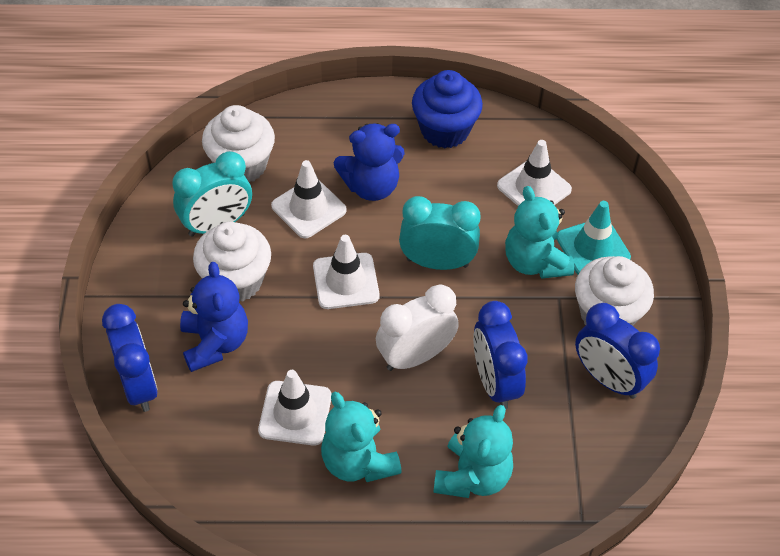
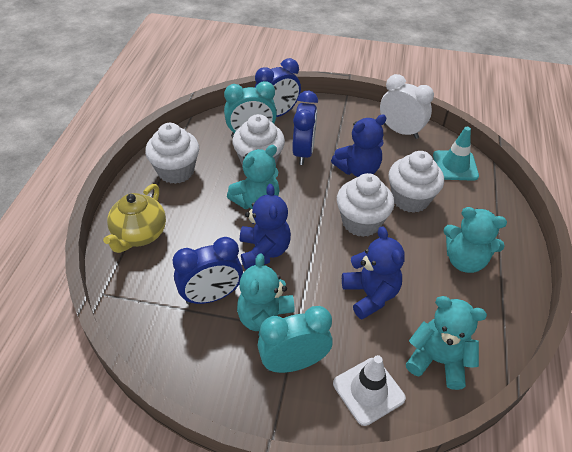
blue cupcake: [412,70,483,148] = 1 -> none = 0
blue teddy bear: [180,262,248,372] [334,123,405,201] = 2 -> [240,184,291,270] [331,114,387,177] [342,226,405,320] = 3
turquoise teddy bear: [321,392,402,482] [433,405,513,498] [505,186,574,279] = 3 -> [227,145,280,209] [237,254,295,337] [406,296,487,390] [443,207,507,273] = 4
white cupcake: [193,222,271,302] [202,105,275,183] [575,256,654,326] = 3 -> [145,123,199,184] [232,114,285,166] [337,173,394,237] [388,151,444,213] = 4
white traffic cone: [258,370,332,446] [271,160,347,238] [313,235,380,309] [497,140,572,206] = 4 -> [333,355,406,426] = 1
yellow teapot: none = 0 -> [103,184,166,253] = 1

